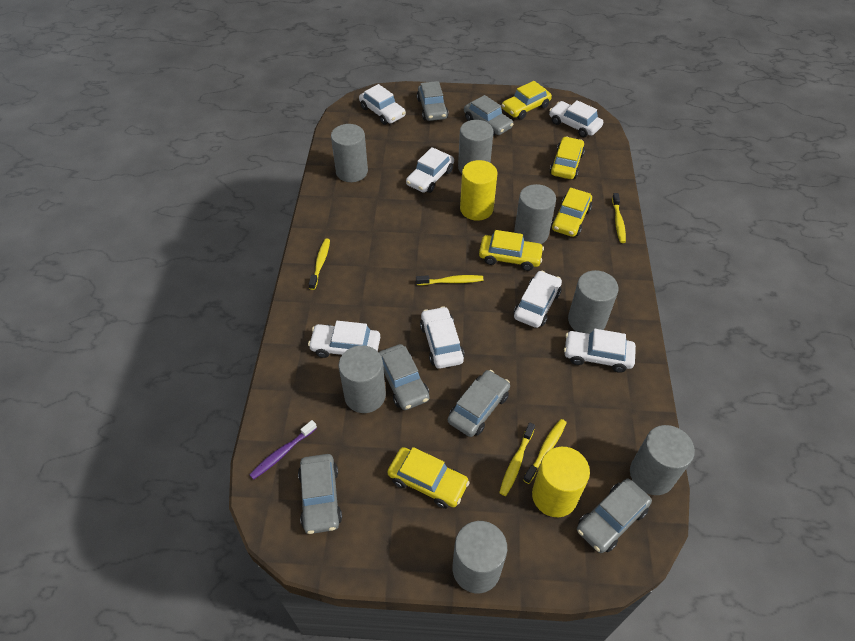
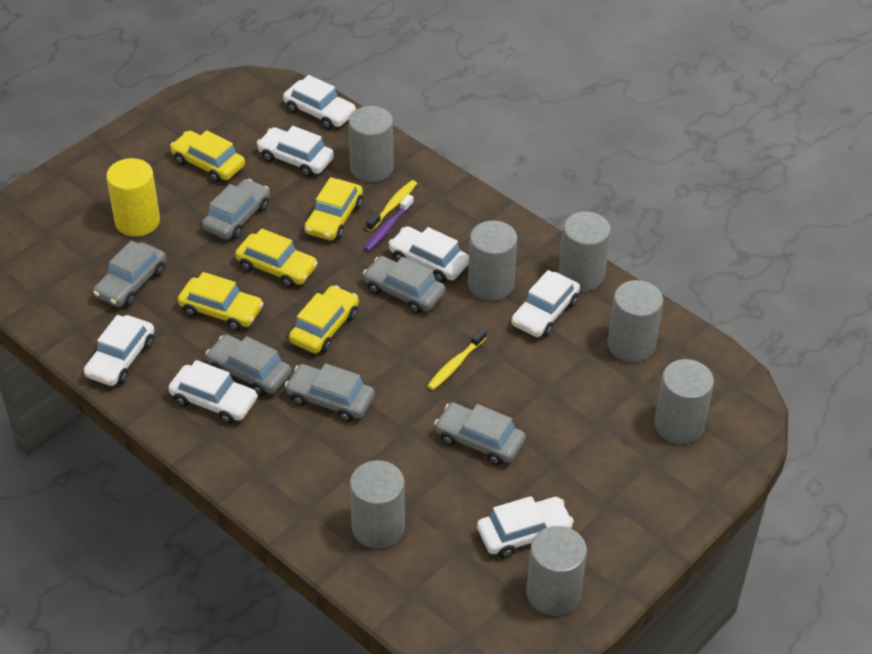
yellow cylinder: [460,160,497,221] [532,447,590,517] = 2 -> [106,158,160,237] = 1
yellow toothbrush: [309,238,330,290] [416,275,483,285] [499,422,535,496] [523,419,567,484] [612,193,626,243] = 5 -> [366,180,417,231] [427,328,487,390] = 2

